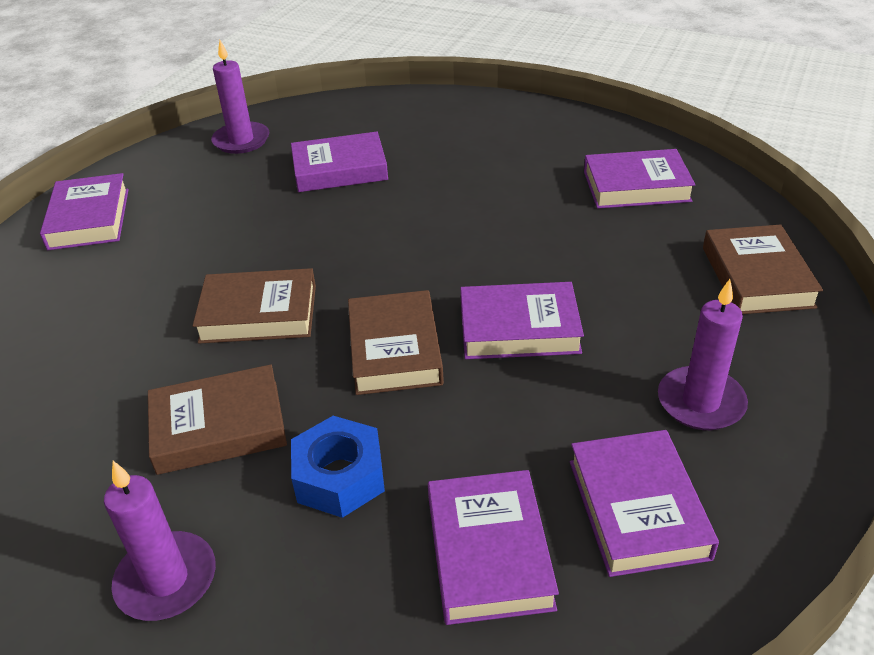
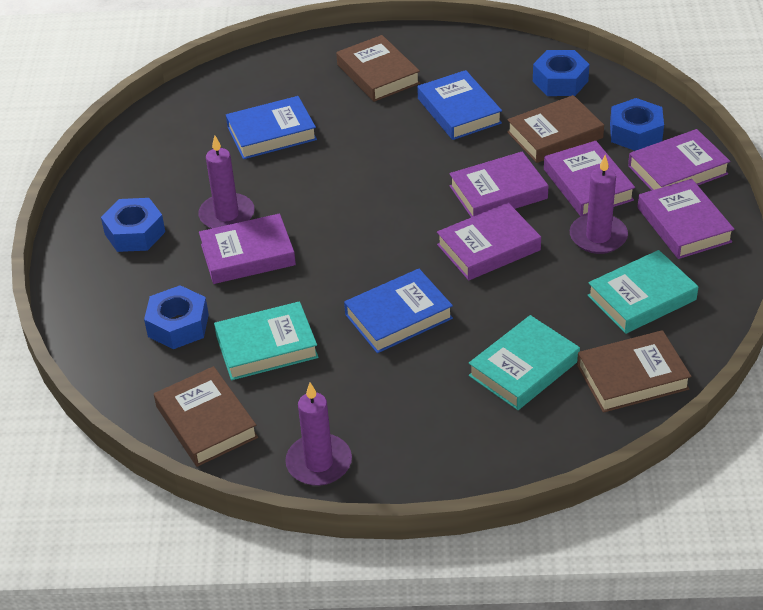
blue book: none = 0 -> [226,96,317,159] [344,269,453,353] [417,70,502,140] = 3
blue nut: [291,416,385,518] = 1 -> [101,198,165,252] [144,285,209,349] [533,50,589,96] [610,98,664,151] = 4
turquoise book: none = 0 -> [214,301,319,380] [469,315,580,410] [587,250,698,334] = 3

